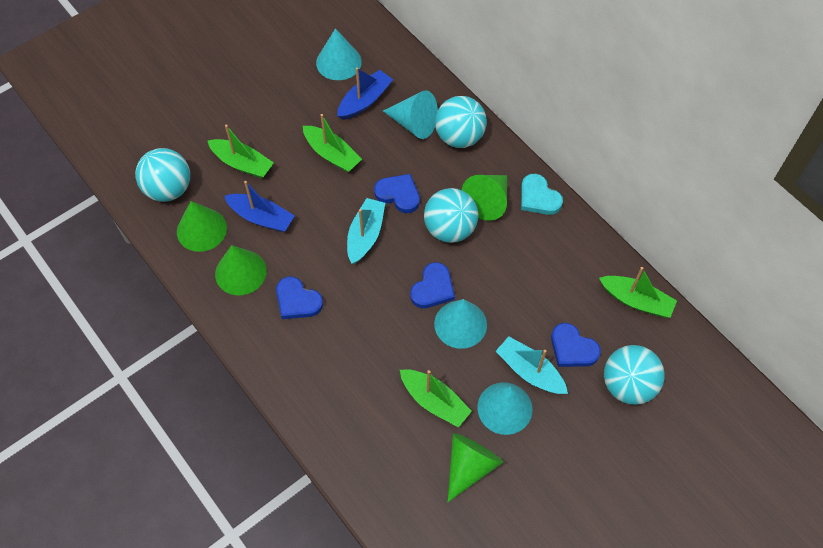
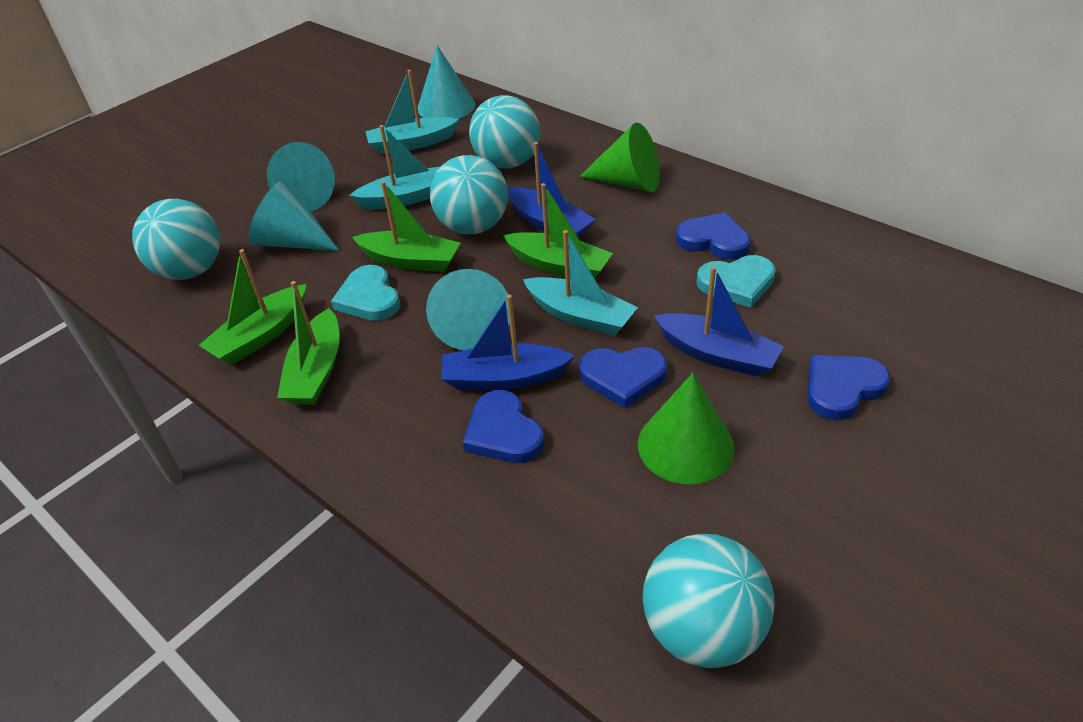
blue boat: [224,181,295,232] [337,68,393,120] = 2 -> [441,295,575,390] [507,142,596,238] [654,266,784,377] = 3
green cone: [177,201,227,252] [215,245,267,296] [448,433,503,502] [462,175,507,221] = 4 -> [579,122,660,192] [638,373,735,484] = 2
turquoise boat: [347,198,385,264] [496,336,568,394] = 2 -> [349,125,441,209] [365,70,459,154] [523,230,638,336] = 3
turquoise heart: [521,174,563,215] = 1 -> [331,265,400,321] [697,255,776,308] = 2

